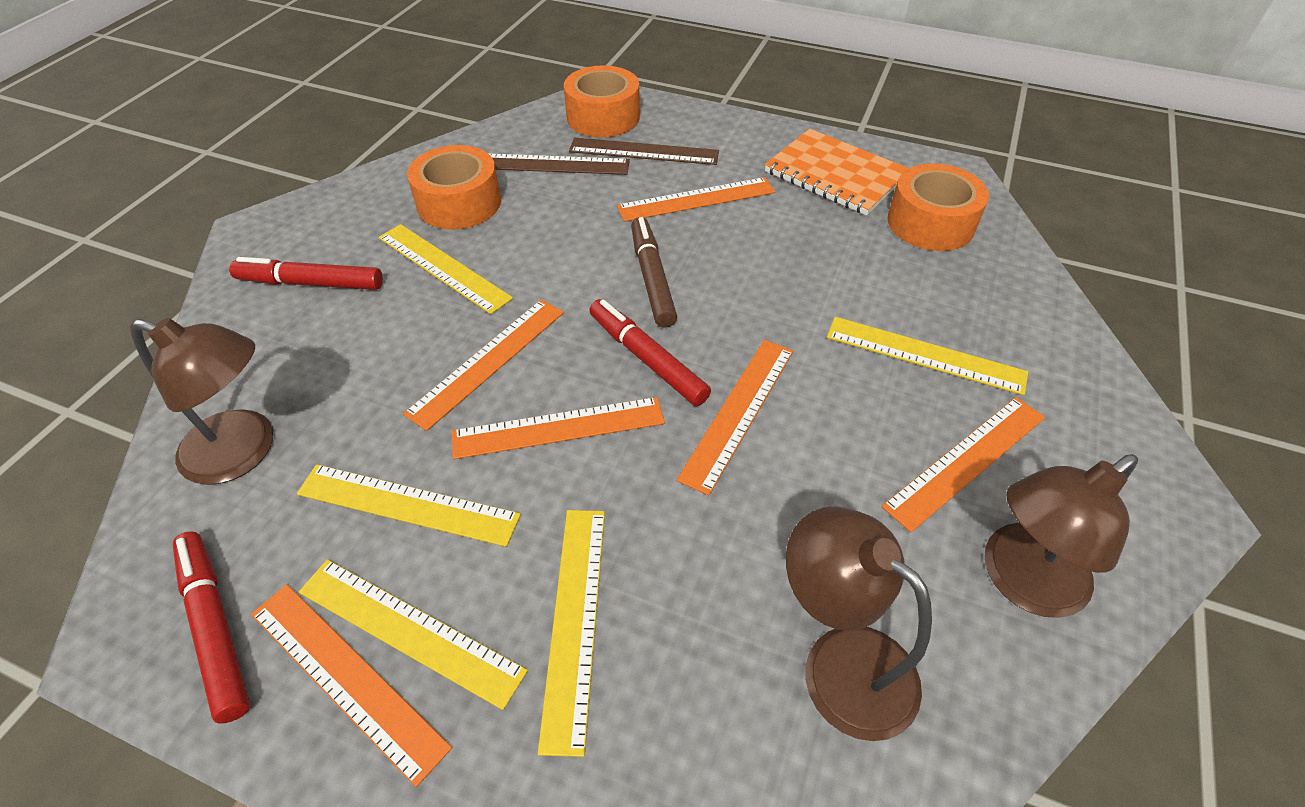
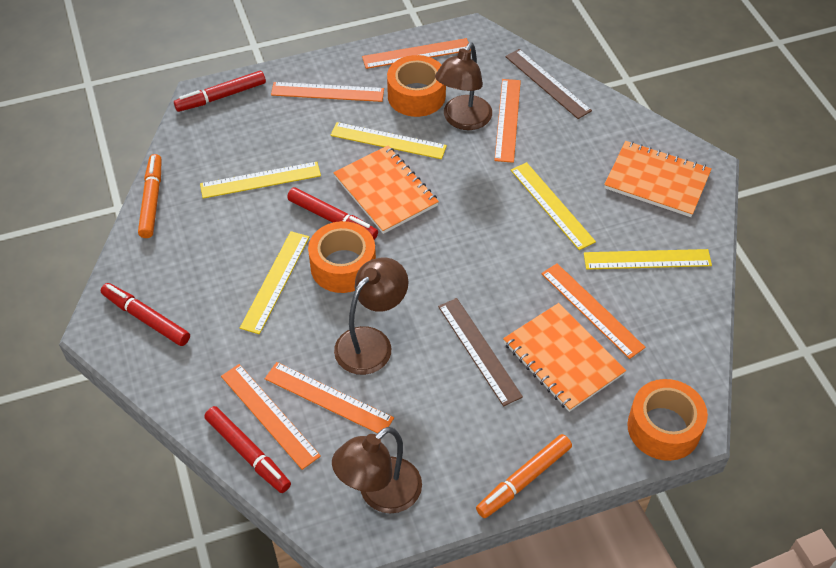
brown marker: [631,217,677,327] = 1 -> none = 0
orange marker: none = 0 -> [138,154,162,238] [476,434,572,518] = 2
orange notebook: [765,129,909,215] = 1 -> [333,146,439,234] [503,303,626,412] [604,141,712,217] = 3
red marker: [172,531,250,724] [229,257,383,290] [589,299,711,406] = 3 -> [101,283,190,346] [174,71,266,112] [204,406,291,493] [287,187,378,240] = 4

